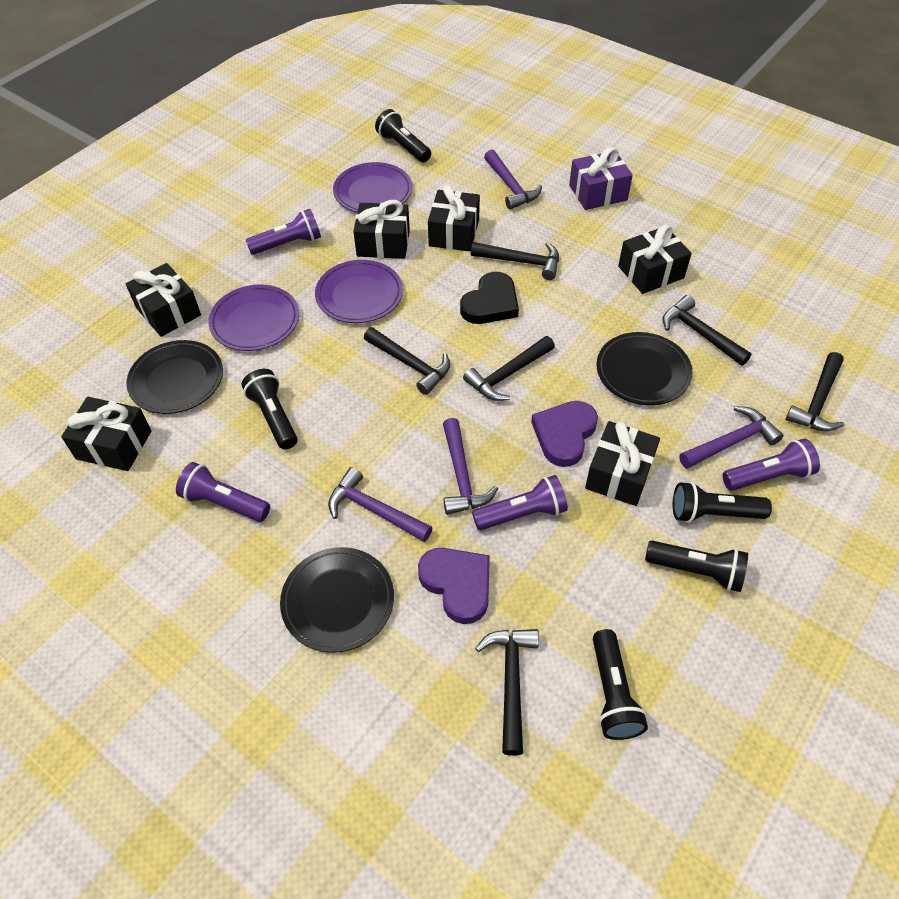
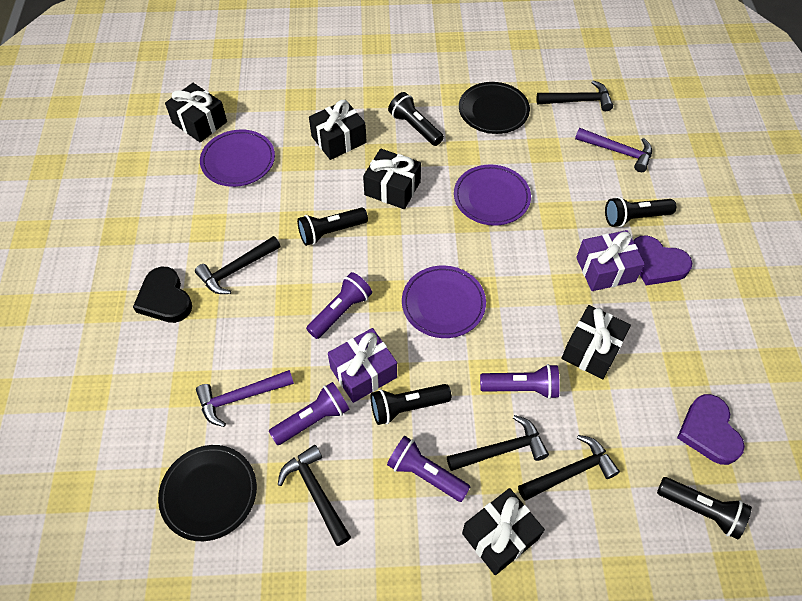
black gift: [61,397,152,471] [126,263,201,337] [353,200,410,259] [428,185,480,251] [585,421,660,506] [618,224,692,294] = 6 -> [165,83,227,142] [309,100,367,160] [363,149,421,209] [462,488,545,575] [561,305,631,380] = 5
black hammer: [364,327,450,395] [463,336,555,401] [471,242,559,280] [475,629,539,756] [663,295,752,366] [786,352,844,431] = 6 -> [195,236,281,294] [278,445,351,546] [447,415,549,471] [518,435,620,500] [536,80,613,111] = 5
black plate: [126,340,223,414] [280,547,394,653] [597,332,693,405] = 3 -> [158,445,257,541] [459,82,530,134] = 2
purple gift: [569,147,633,210] = 1 -> [328,328,397,403] [576,230,645,291] = 2
purple hammer: [328,467,433,542] [443,418,498,515] [484,150,542,210] [679,406,784,469] = 4 -> [196,370,294,427] [575,128,652,172] = 2

